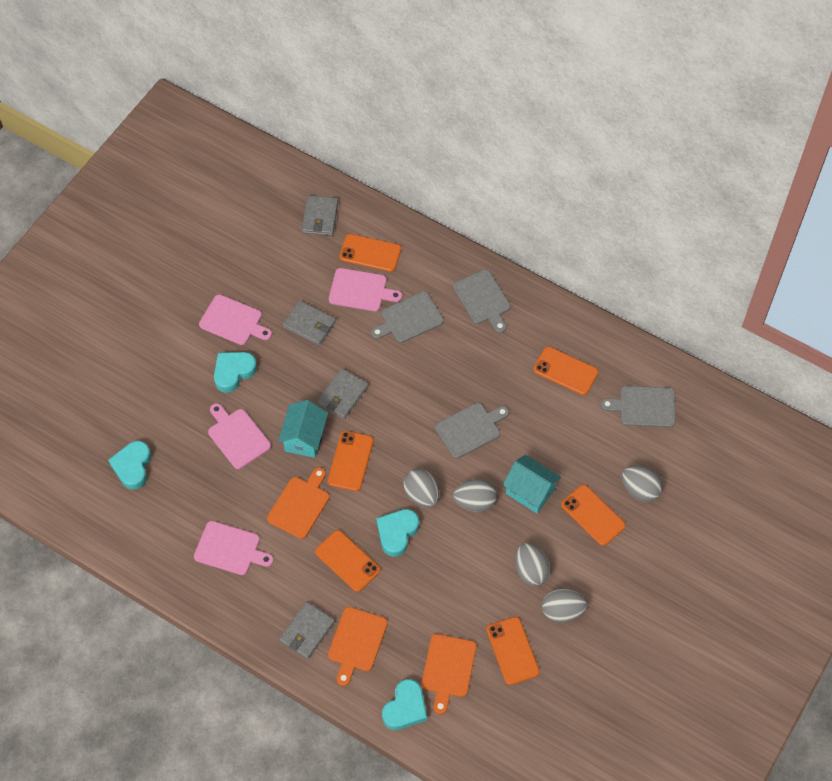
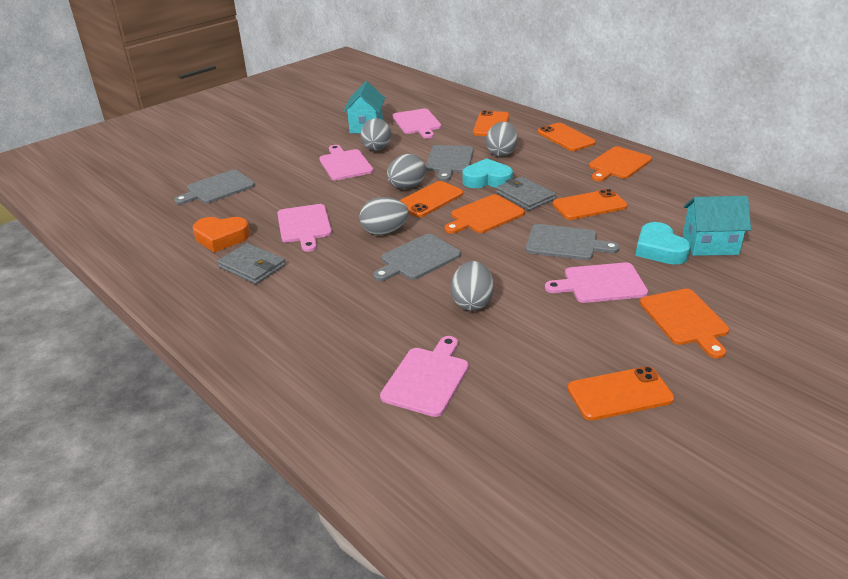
grey wallet: [279,602,335,659] [283,301,336,346] [302,195,338,236] [317,368,369,419] = 4 -> [217,243,285,284] [496,176,556,211] = 2
orange heart: none = 0 -> [193,217,250,253] = 1
orange phone: [315,530,380,592] [328,431,374,491] [340,234,401,272] [486,617,540,685] [533,347,598,395] [561,485,626,546] = 6 -> [400,181,463,217] [473,110,509,136] [538,123,596,151] [553,189,627,220] [567,366,674,421] = 5
pink cutting board: [194,521,274,575] [199,294,272,345] [208,403,271,469] [329,268,402,311] = 4 -> [277,204,332,252] [319,145,373,180] [380,336,469,417] [392,109,441,139] [545,262,648,303] = 5
turquoise heart: [108,441,151,489] [214,352,257,393] [376,509,419,557] [382,679,427,730] = 4 -> [462,158,513,188] [635,222,690,265] = 2

